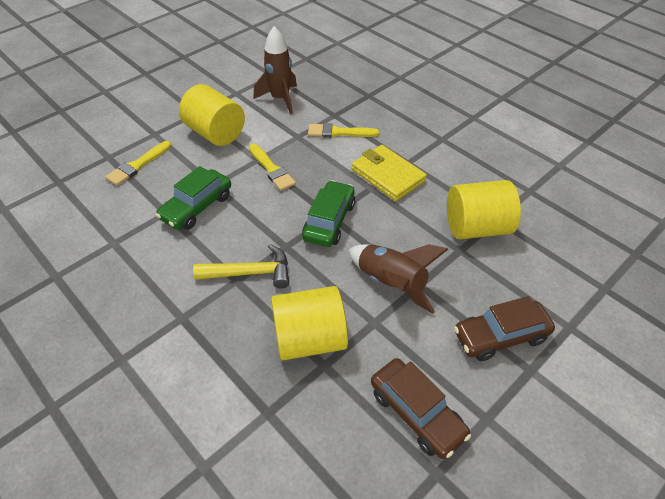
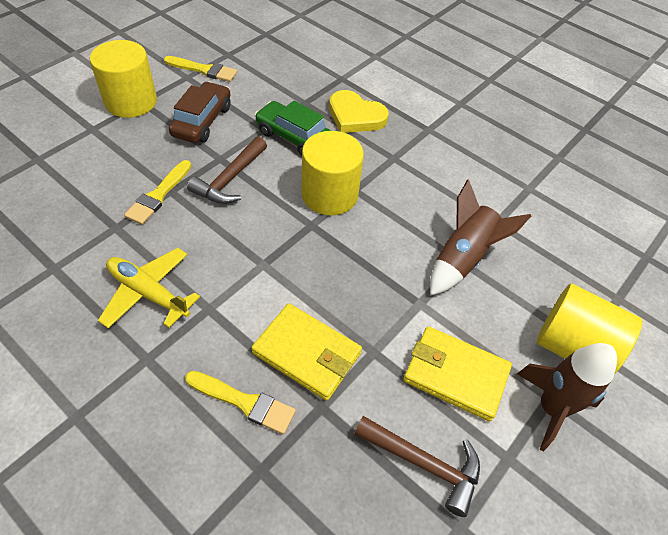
brown car: [371,358,471,459] [454,296,555,361] = 2 -> [169,81,231,143] = 1
brown hammer: none = 0 -> [187,136,267,204] [354,416,480,517] = 2
green car: [156,166,231,230] [302,180,355,247] = 2 -> [255,101,331,156] = 1
yellow hammer: [193,244,289,288] = 1 -> none = 0
yellow heart: none = 0 -> [329,90,389,133] = 1
yellow plane: none = 0 -> [98,248,200,328] = 1
yellow wallet: [352,145,427,201] = 1 -> [251,303,362,401] [403,326,512,421] = 2

